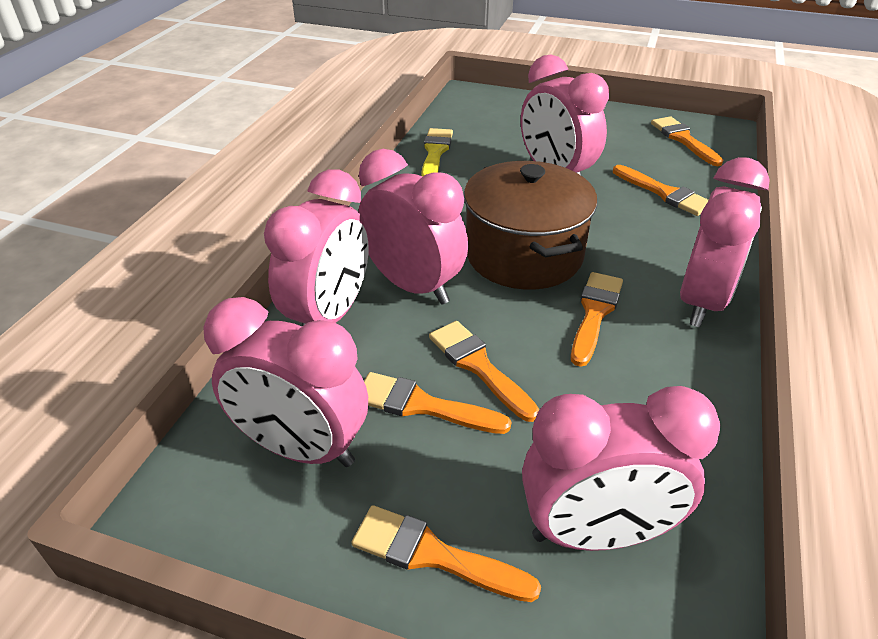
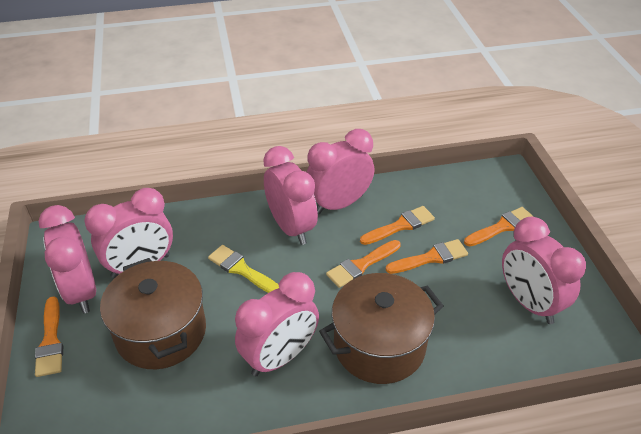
brown pot: [464,161,597,290] = 1 -> [100,258,206,369] [319,273,443,384] = 2
orange brush: [351,505,541,602] [364,372,511,434] [429,321,539,422] [571,272,623,367] [613,165,709,216] [651,116,723,166] = 6 -> [35,297,63,377] [326,240,400,288] [360,206,435,245] [385,239,468,274] [464,207,534,247] = 5

